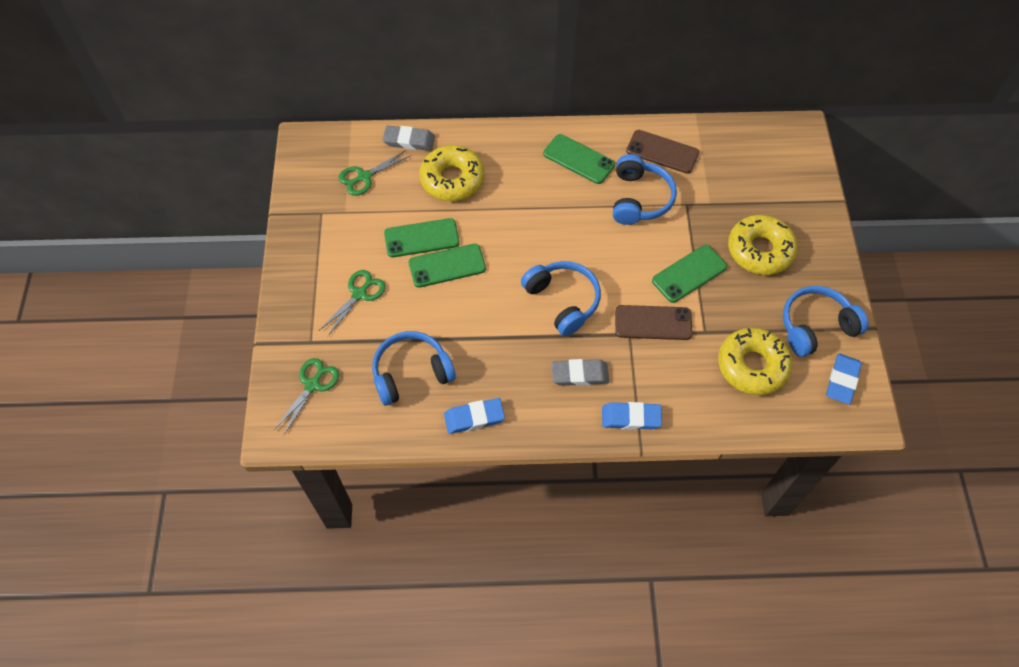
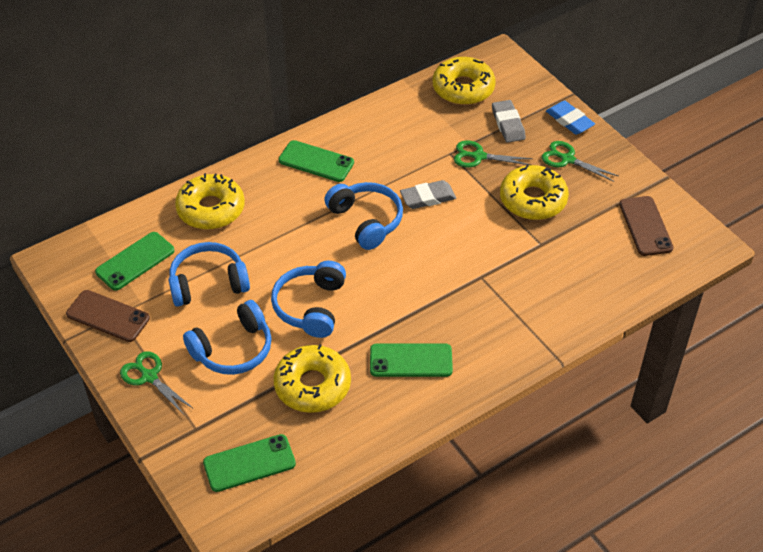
blue eraser: [444,398,505,434] [602,402,662,430] [826,354,862,405] = 3 -> [546,101,595,135] = 1
yellow donut: [420,145,484,201] [718,328,792,395] [728,215,797,275] = 3 -> [175,173,245,230] [273,344,351,413] [433,57,496,105] [500,165,569,220] = 4

